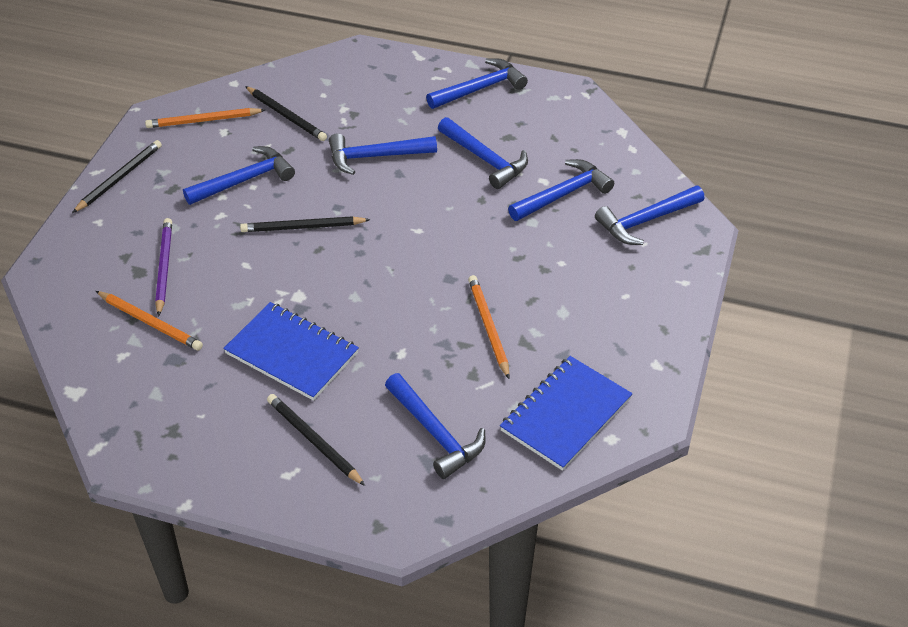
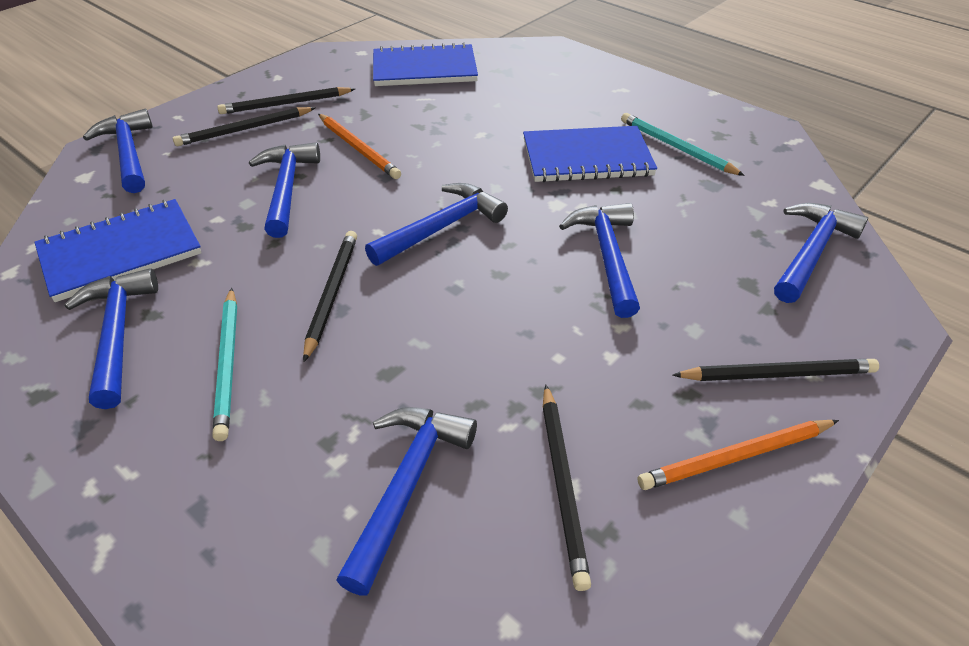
black pencil: [72,140,162,213] [240,216,371,232] [245,86,327,141] [267,394,365,486] = 4 -> [173,107,315,146] [217,87,355,114] [303,231,357,362] [543,385,591,591] [672,359,879,381] = 5
blue notebook: [223,302,359,401] [500,356,632,471] = 2 -> [34,199,202,302] [373,42,478,86] [523,126,657,182] = 3
orange pencil: [96,291,203,350] [145,108,265,128] [468,275,510,379] = 3 -> [318,114,401,179] [637,420,839,490] = 2
purple pencil: [155,218,172,317] = 1 -> none = 0
turquoise pencil: none = 0 -> [212,288,237,441] [621,113,745,176] = 2

